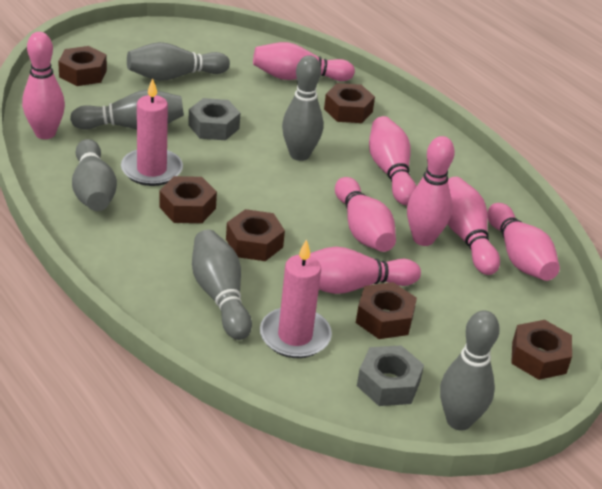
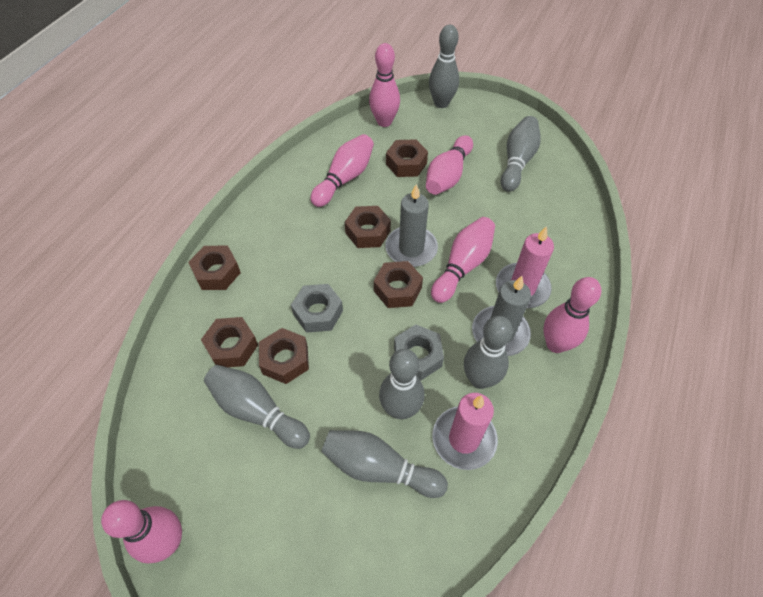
grey candle: none = 0 -> [385,184,438,267] [472,276,531,356] = 2
pink bowling pin: [22,32,65,139] [253,42,355,81] [310,247,421,294] [335,177,396,252] [369,116,417,205] [407,136,455,246] [447,177,500,275] [487,203,560,281] = 8 -> [101,500,182,563] [310,134,374,207] [369,43,400,127] [426,135,473,195] [431,217,495,303] [544,277,601,353] = 6

